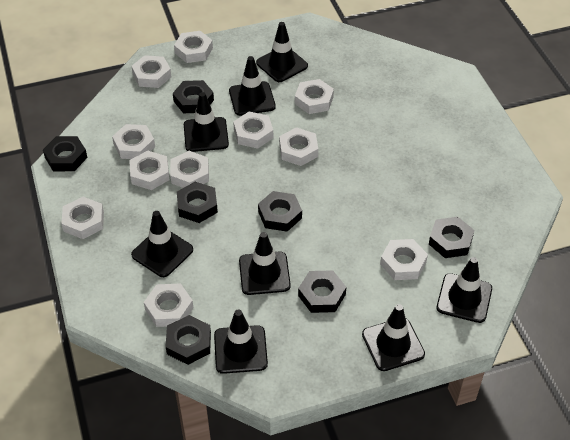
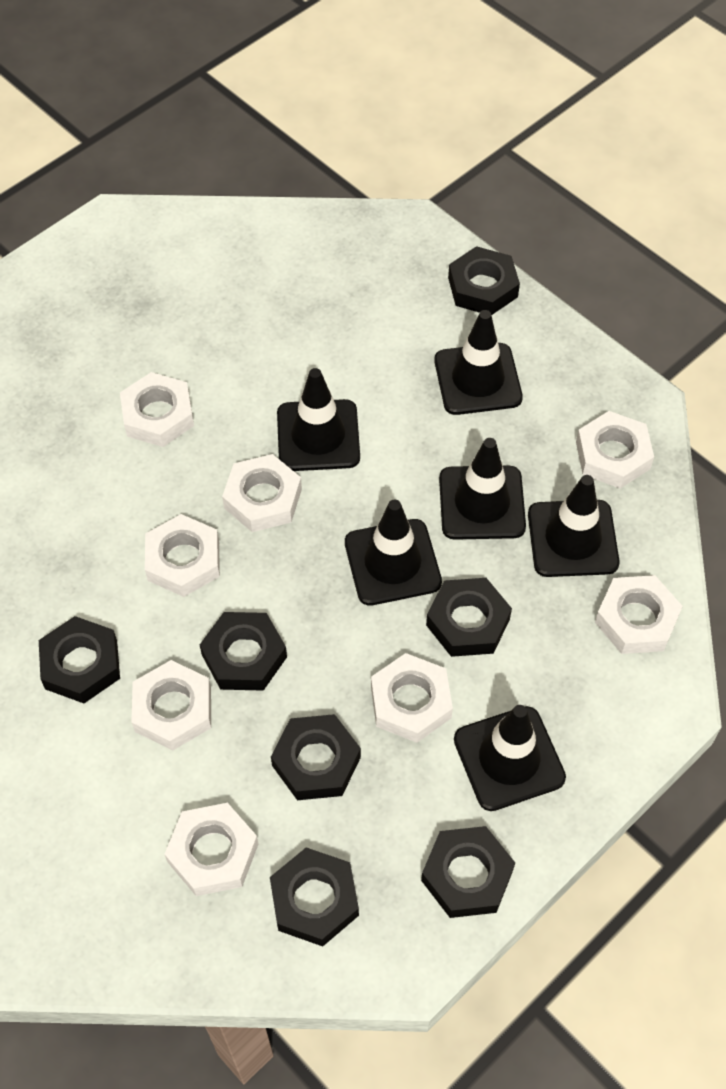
black traffic cone: [131,211,193,277] [184,92,229,152] [214,310,268,374] [229,56,276,116] [239,232,291,295] [256,22,308,82] [362,304,425,371] [437,257,492,323] = 8 -> [277,368,360,471] [345,500,442,606] [434,310,523,415] [439,438,526,540] [454,705,566,811] [528,475,619,577] = 6
white nut: [61,197,104,239] [112,124,155,159] [129,150,169,190] [131,55,171,88] [144,283,193,327] [170,151,209,188] [174,31,213,63] [233,111,273,149] [279,127,318,166] [295,79,334,114] [380,239,428,280] = 11 -> [120,372,194,447] [131,660,211,750] [145,514,220,597] [164,803,258,896] [222,454,302,532] [371,653,453,743] [576,411,654,488] [595,575,683,654] = 8

